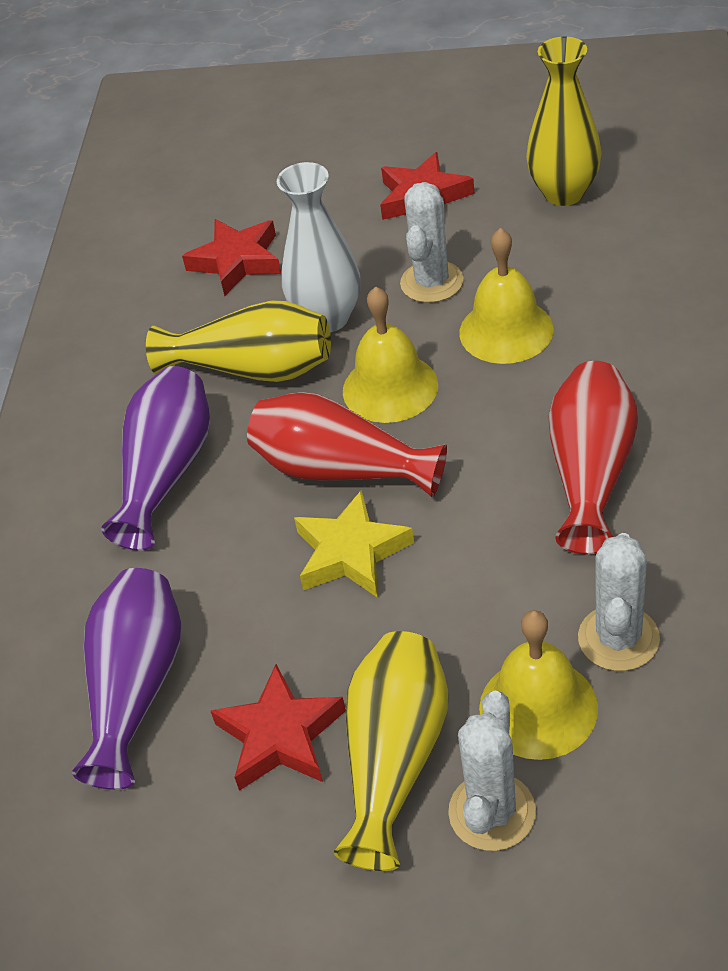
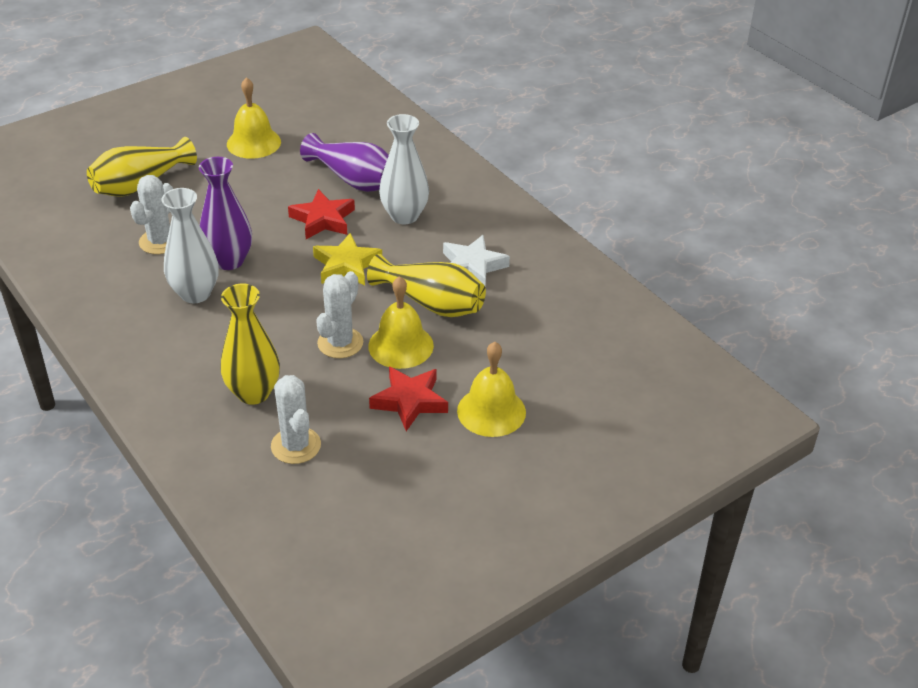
red star: [182,219,281,296] [211,664,346,791] [380,152,475,220] = 3 -> [288,189,355,239] [369,366,448,431] = 2
red vase: [247,392,447,497] [549,361,638,555] = 2 -> none = 0
white star: none = 0 -> [443,235,510,285] = 1
white vase: [277,162,360,332] = 1 -> [162,188,218,303] [379,114,429,224] = 2

